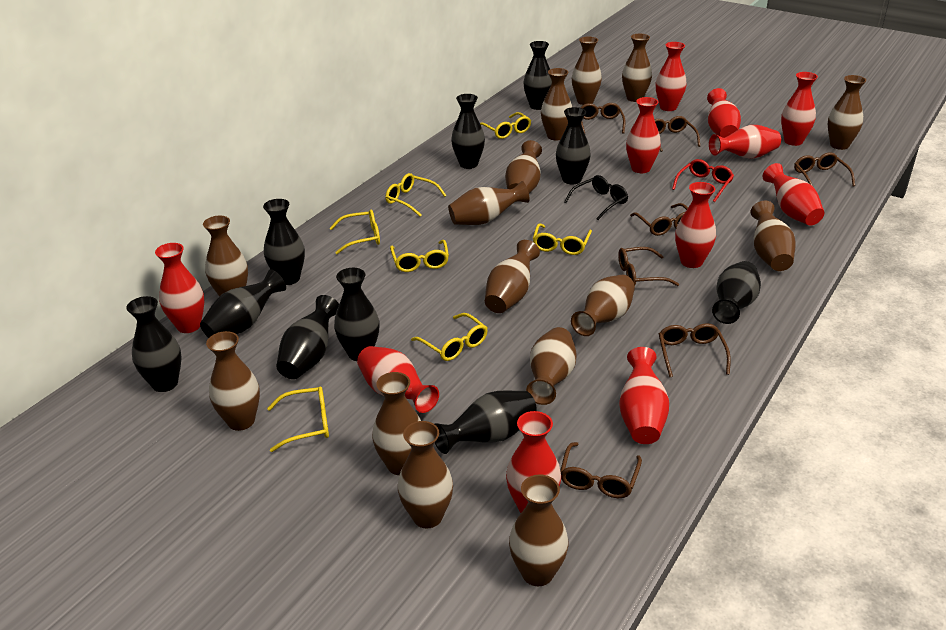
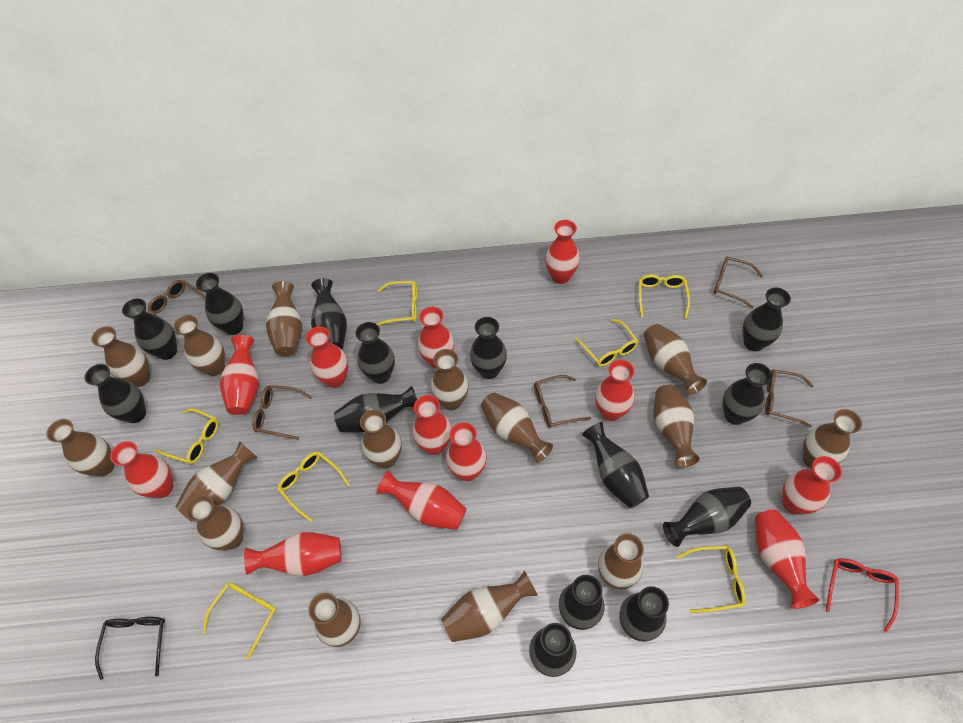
black vase: [127,296,181,392] [200,269,286,338] [263,199,305,285] [276,295,339,379] [334,268,379,361] [435,390,537,454] [451,94,485,169] [523,41,552,110] [556,107,591,184] [712,261,761,324] = 10 -> [84,364,146,423] [122,298,177,360] [196,273,244,335] [311,278,347,349] [334,386,417,432] [356,322,395,384] [470,317,507,379] [529,623,576,677] [559,575,605,630] [582,422,649,508] [620,586,669,642] [663,487,751,547] [722,363,772,425] [743,288,791,351] = 14
brown glasses: [560,442,642,498] [580,103,626,134] [618,247,679,286] [630,203,688,236] [654,116,700,152] [659,323,731,377] [794,152,855,187] = 7 -> [148,280,206,334] [252,385,312,440] [534,375,591,428] [714,257,763,309] [765,369,814,428] = 5
red vase: [155,243,204,333] [357,346,439,413] [506,411,561,513] [619,347,669,444] [626,97,661,173] [656,42,687,111] [675,182,716,268] [707,88,741,138] [709,125,781,158] [763,163,824,226] [781,72,818,146] = 11 -> [110,441,173,498] [220,335,259,415] [244,532,341,576] [306,326,348,388] [377,470,466,530] [412,395,452,455] [418,307,454,369] [446,422,487,481] [545,220,580,284] [595,360,634,421] [755,510,820,609] [782,456,842,515] = 12

